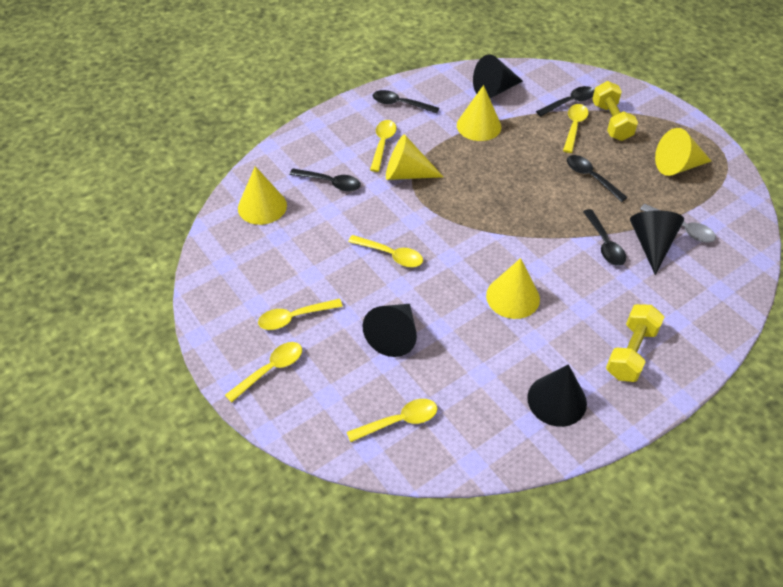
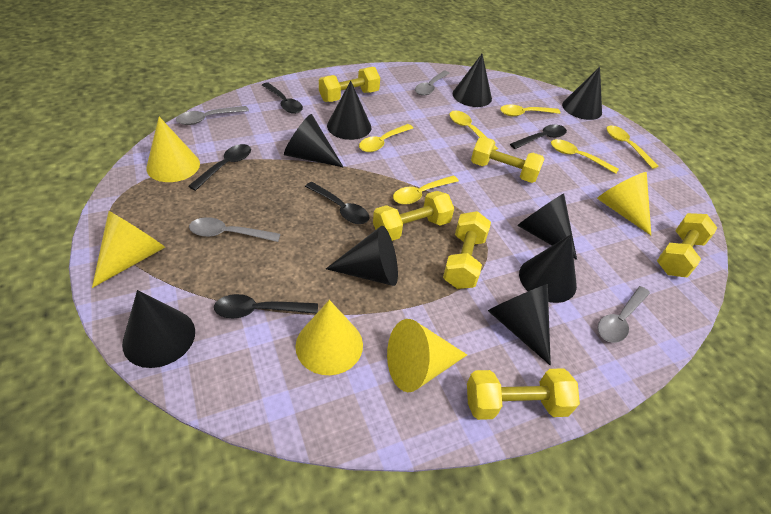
black cone: [363,304,417,357] [473,54,523,98] [527,364,587,427] [630,211,684,275] = 4 -> [122,290,195,368] [284,114,343,167] [326,226,398,286] [327,81,371,140] [453,54,492,107] [488,284,551,365] [517,193,577,260] [519,234,577,303] [562,67,602,120] = 9
grey spoon: [640,204,716,242] = 1 -> [176,106,249,125] [189,217,280,242] [415,71,450,96] [598,286,650,343] = 4
yellow dumbbell: [592,81,638,141] [606,304,664,382] = 2 -> [319,67,380,102] [373,191,454,241] [443,211,491,289] [467,368,580,420] [471,137,545,183] [657,213,717,277] = 6

